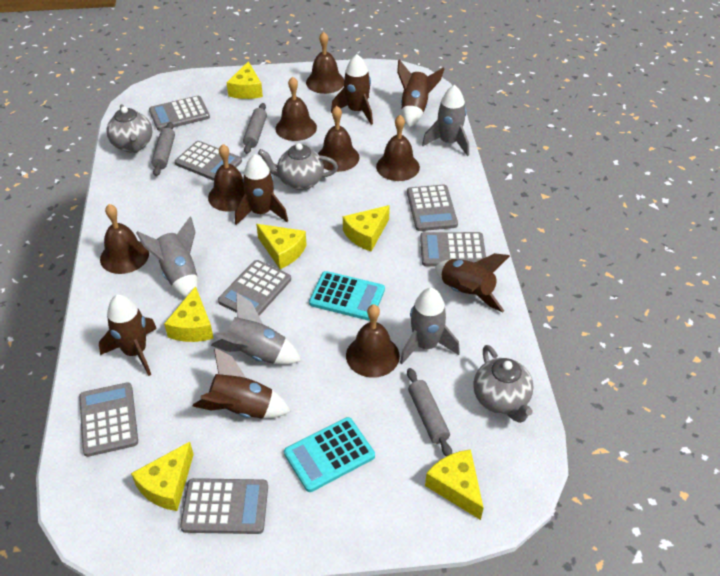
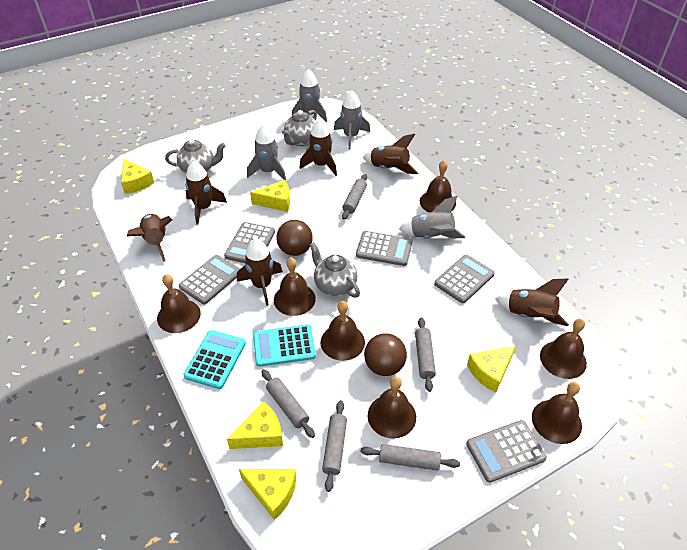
brown ball: none = 0 -> [276,220,313,256] [364,333,407,376] = 2
grey calculator: [79,382,138,457] [149,96,210,131] [175,141,242,181] [180,478,268,534] [218,260,291,316] [407,185,458,231] [420,232,486,267] = 7 -> [179,255,240,304] [224,222,275,263] [356,231,412,266] [434,255,495,303] [466,420,547,483] = 5
grey rolling pin: [152,122,175,176] [243,103,267,154] [407,368,452,457] = 3 -> [261,369,315,438] [322,400,347,492] [342,174,367,220] [361,444,460,471] [415,317,436,392] = 5
yellow cheese: [131,442,194,511] [164,286,214,342] [226,61,263,99] [256,224,306,269] [343,205,390,252] [425,449,483,520] = 6 -> [121,159,154,194] [227,401,283,449] [239,469,296,520] [250,180,290,212] [467,346,516,393] = 5

